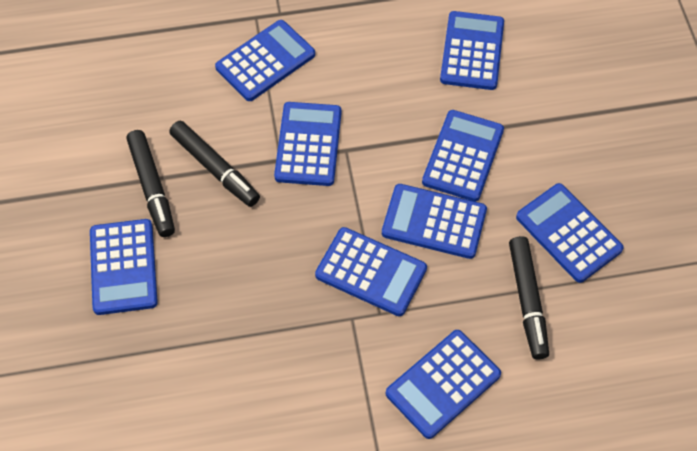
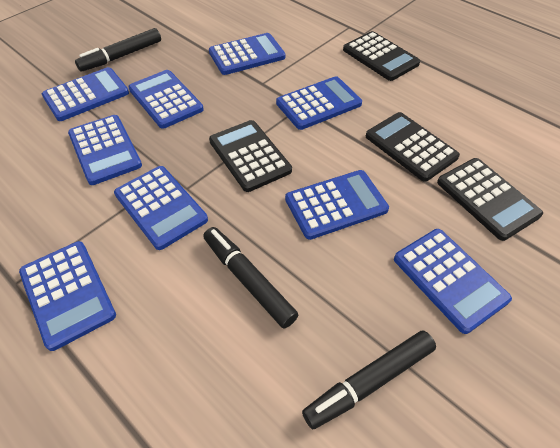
black calculator: none = 0 -> [209,120,292,192] [343,31,420,81] [366,112,460,182] [437,158,543,241] = 4

